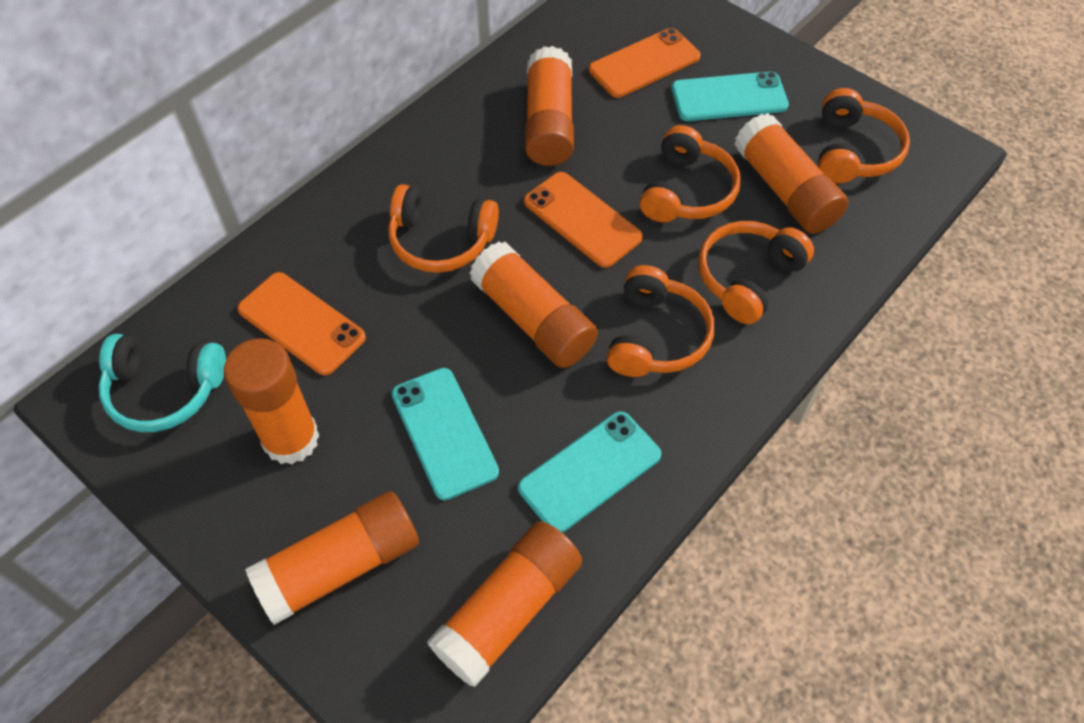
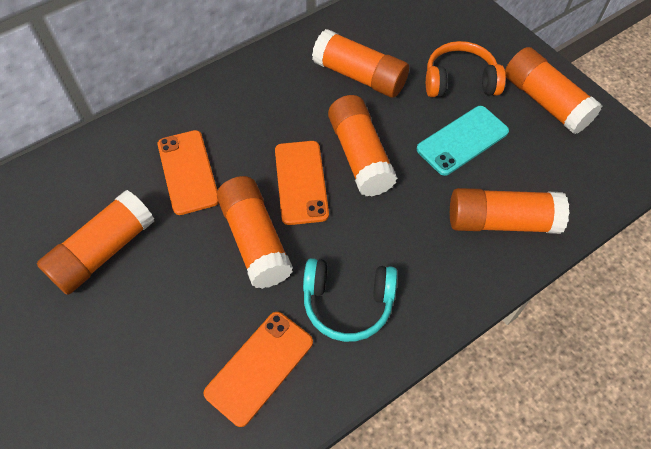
orange headphones: [388,184,499,273] [607,265,715,377] [640,125,741,222] [698,221,814,324] [818,88,910,183] = 5 -> [426,41,506,97] = 1
turquoise phone: [392,368,499,500] [518,411,661,533] [672,71,789,121] = 3 -> [417,106,509,176] = 1

